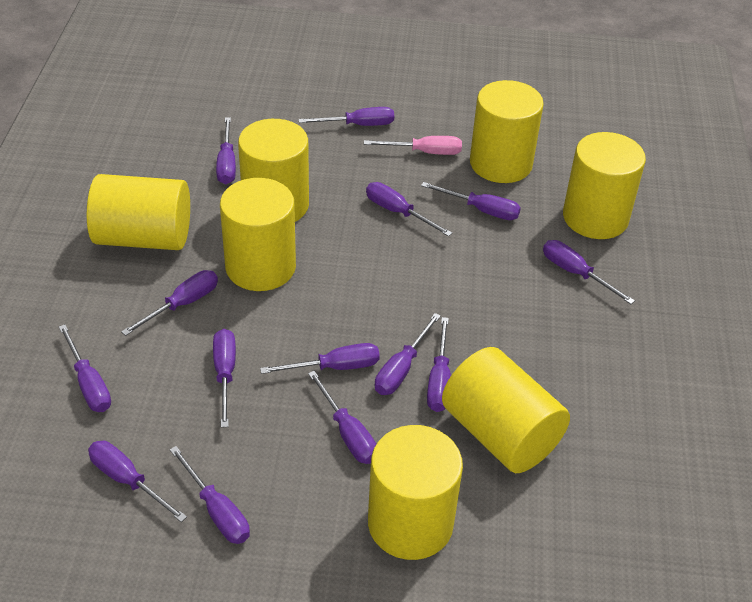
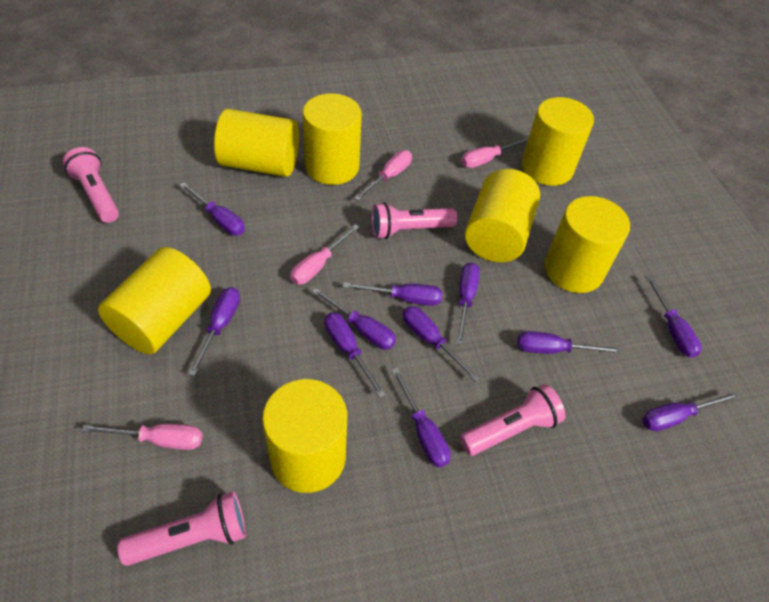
pink flashlight: none = 0 -> [63,147,119,223] [117,491,246,566] [371,202,457,239] [460,384,565,456] = 4
pink screwdriver: [364,136,462,155] = 1 -> [81,424,202,450] [290,224,359,285] [354,150,412,201] [461,137,529,168] = 4
purple screwdriver: [59,324,111,412] [88,441,187,522] [121,270,218,336] [170,446,250,544] [213,329,236,428] [216,117,236,184] [260,343,380,374] [299,107,394,126] [308,371,376,464] [366,182,452,237] [375,313,441,395] [421,182,521,220] [427,317,451,412] [543,240,635,304] = 14 -> [180,183,245,236] [188,287,240,376] [312,288,396,350] [324,313,386,397] [343,282,442,306] [392,368,451,467] [403,306,480,382] [456,263,480,345] [517,331,622,354] [642,392,739,431] [645,275,702,358] = 11

